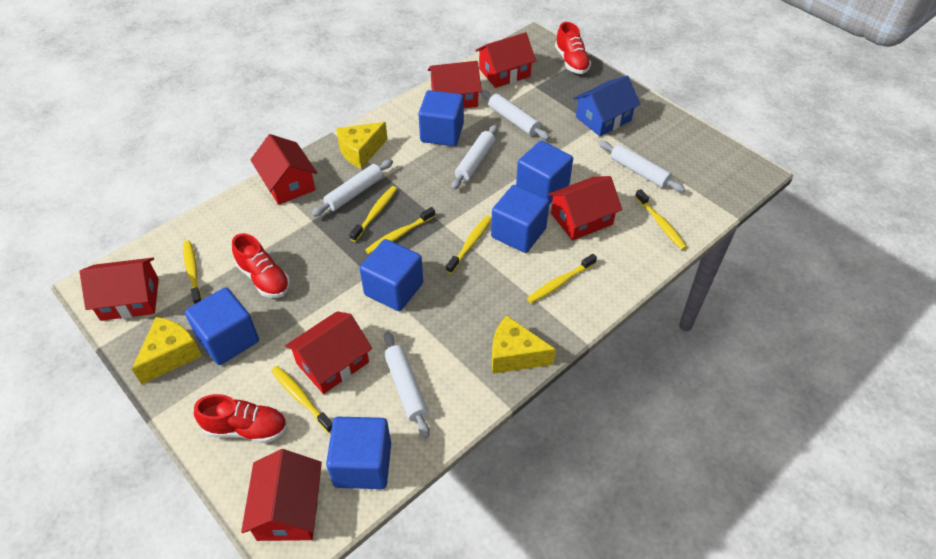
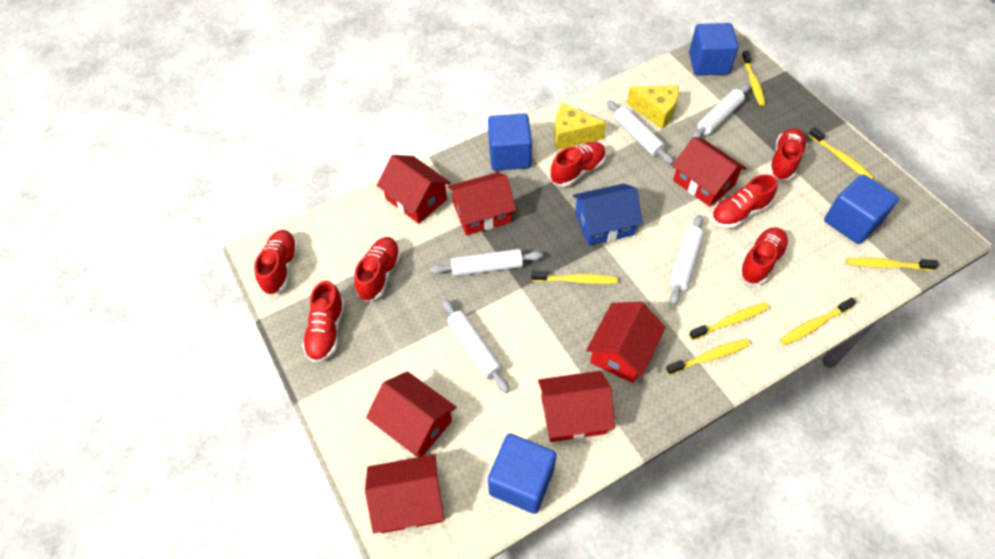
blue cube: [185,287,259,365] [326,417,391,489] [359,239,423,311] [418,90,464,146] [491,185,549,253] [516,141,573,205] = 6 -> [488,113,532,171] [488,433,557,514] [689,23,739,75] [824,174,899,244] = 4
red shoe: [194,394,287,443] [232,233,290,298] [555,22,591,74] = 3 -> [254,230,298,295] [302,281,345,363] [354,237,401,301] [550,142,606,187] [711,174,778,228] [739,227,789,285] [768,128,807,180] = 7
yellow cheese: [132,317,202,384] [336,122,387,169] [492,315,556,374] = 3 -> [554,103,606,150] [627,85,679,129] = 2

